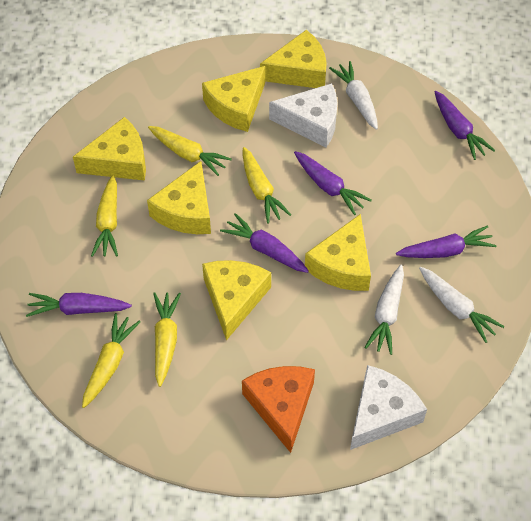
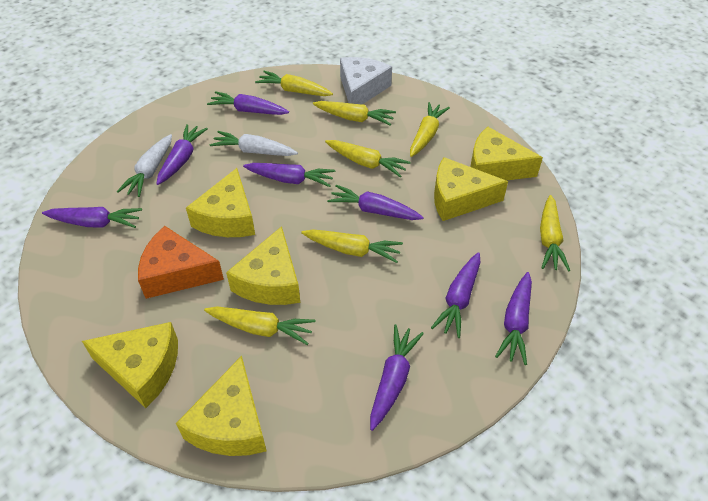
purple carrot: [26,293,132,317] [220,213,309,273] [294,151,372,215] [396,225,496,258] [435,91,495,160] = 5 -> [42,207,142,228] [156,124,208,185] [207,91,289,115] [243,163,335,187] [327,185,424,220] [370,324,424,431] [431,252,481,338] [495,272,532,365] = 8
white carrot: [329,61,378,130] [364,265,404,355] [419,267,504,343] = 3 -> [117,134,172,197] [210,131,298,156] = 2
white cheese: [269,83,338,148] [350,365,427,450] = 2 -> [340,57,392,104] = 1
yellow carrot: [82,313,140,408] [91,175,118,257] [148,126,232,176] [153,292,181,387] [243,147,291,224] = 5 -> [204,306,316,345] [255,71,333,96] [301,229,403,263] [313,101,396,126] [325,140,410,177] [410,102,450,157] [540,195,570,272] = 7

